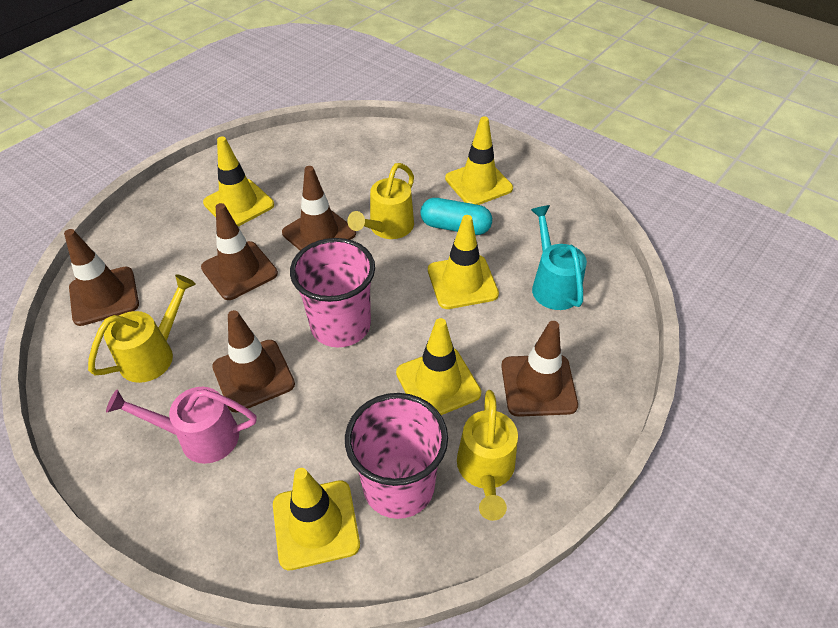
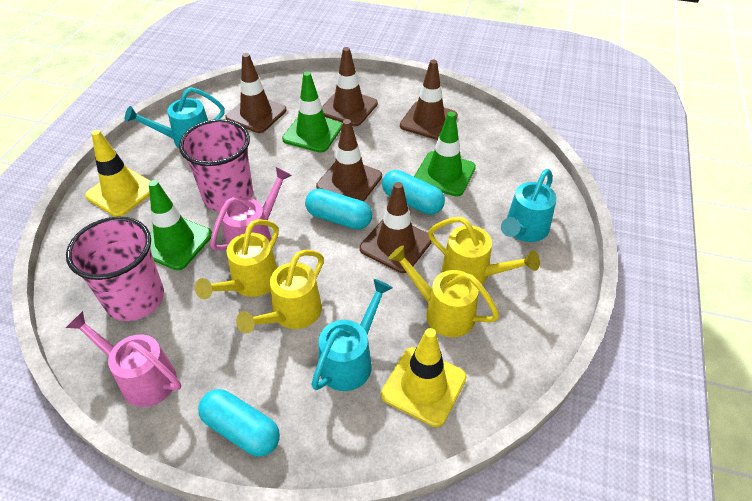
green traffic cone: none = 0 -> [149,180,212,270] [282,71,342,153] [414,112,476,197] = 3
pink watering can: [106,387,257,464] = 1 -> [66,311,181,407] [210,167,292,250] = 2
turquoise capsule: [420,198,492,235] = 1 -> [198,389,280,456] [305,189,372,229] [382,170,445,215] = 3
turquoise watering can: [531,205,587,310] = 1 -> [125,87,225,148] [311,279,393,391] [501,169,556,242] = 3
yellow traffic cone: [203,136,274,227] [273,468,360,570] [396,318,481,415] [428,215,499,309] [445,116,513,205] = 5 -> [85,130,150,217] [381,328,467,427] = 2
yellow watering can: [88,274,196,383] [347,163,414,239] [457,390,518,521] = 3 -> [195,219,279,299] [236,250,324,333] [388,245,499,337] [428,217,540,284] = 4

